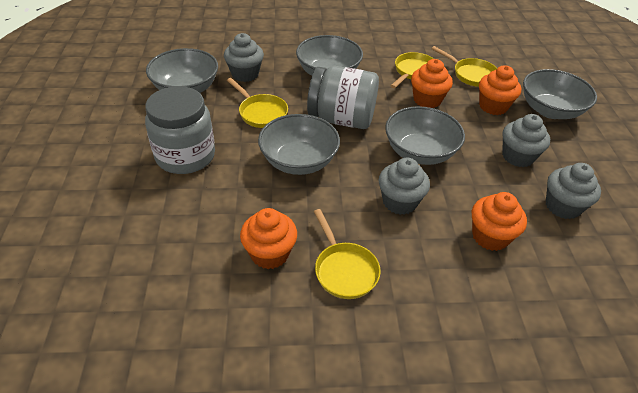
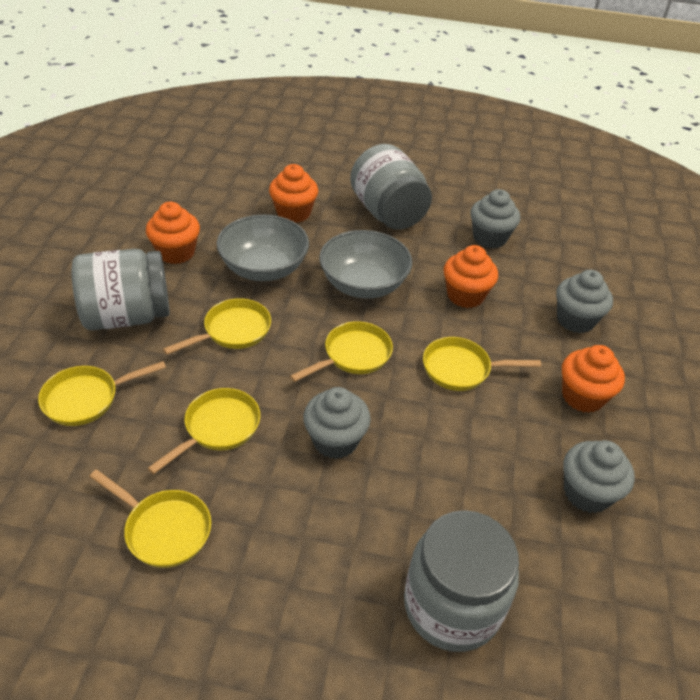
grey bowl: [146,48,218,93] [258,114,340,175] [296,35,363,76] [385,106,465,165] [523,69,597,119] = 5 -> [217,215,309,281] [319,230,412,299] = 2
grey jar: [145,86,215,174] [307,66,379,129] = 2 -> [72,249,170,330] [350,144,432,230] [404,510,519,652] = 3
yellow pan: [227,78,288,128] [314,209,381,299] [391,52,434,88] [432,46,497,87] = 4 -> [38,361,166,426] [89,470,211,568] [148,388,260,474] [163,298,271,355] [290,321,393,382] [423,337,541,391] = 6

